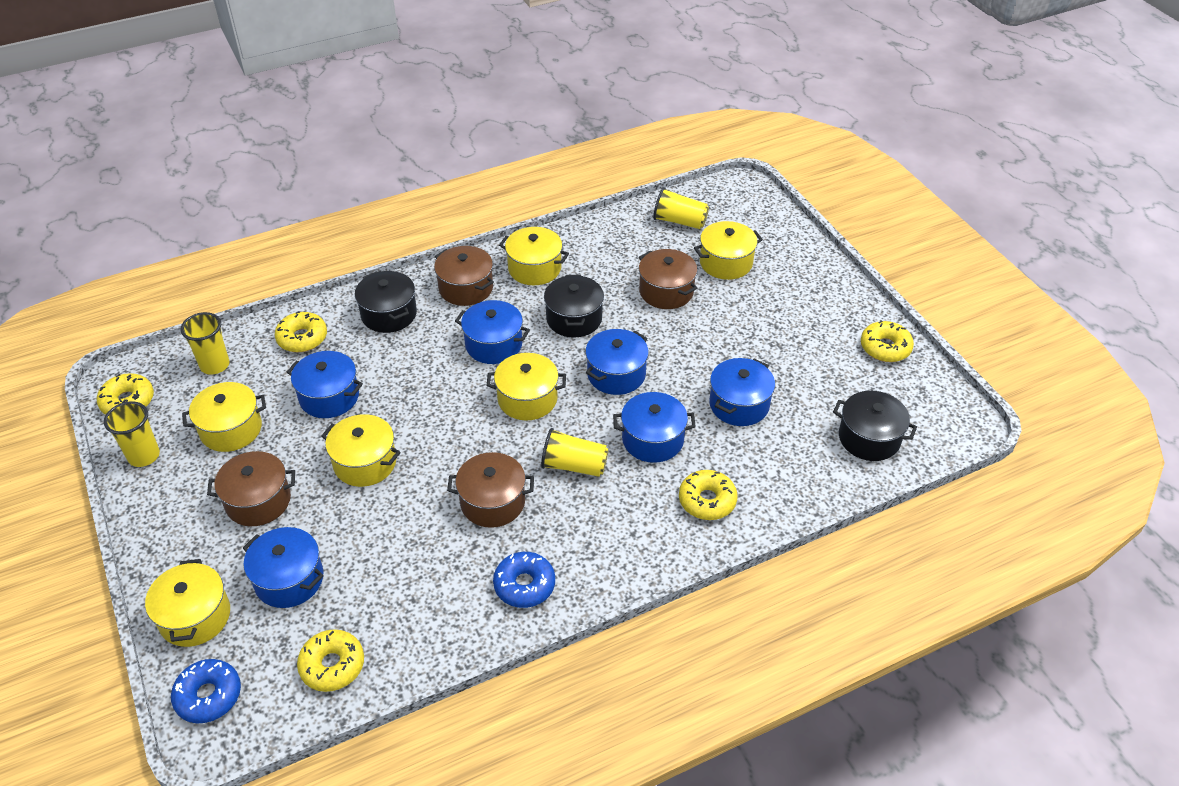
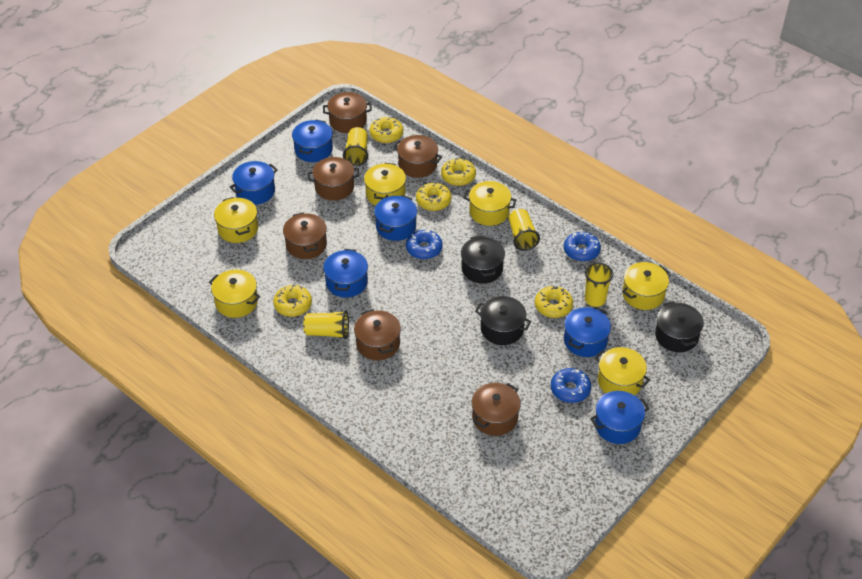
blue donut: [171,659,241,723] [493,552,555,608] = 2 -> [406,230,443,260] [551,368,591,403] [564,231,601,262] = 3
brown pot: [207,451,295,526] [434,246,494,306] [447,452,534,528] [639,249,697,309] = 4 -> [283,212,327,259] [308,157,360,201] [323,92,372,133] [354,309,401,360] [393,135,442,178] [471,383,521,436] = 6

